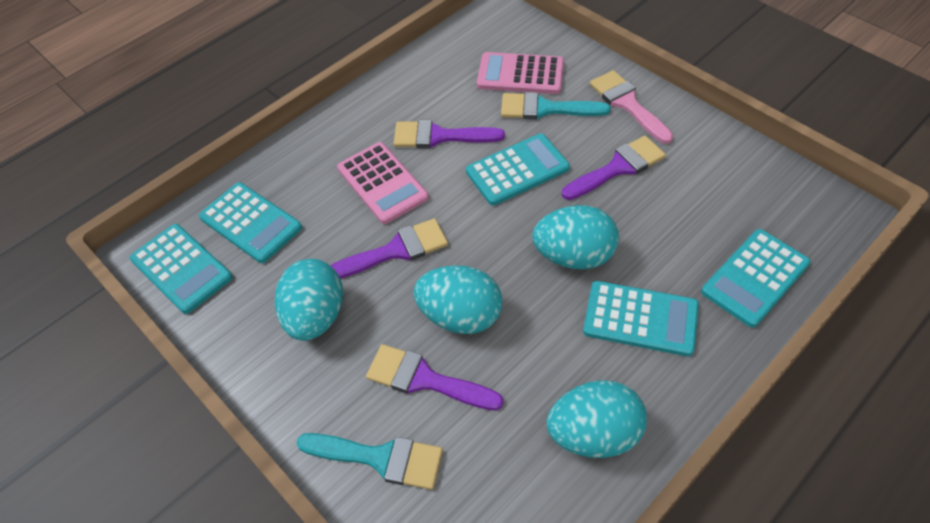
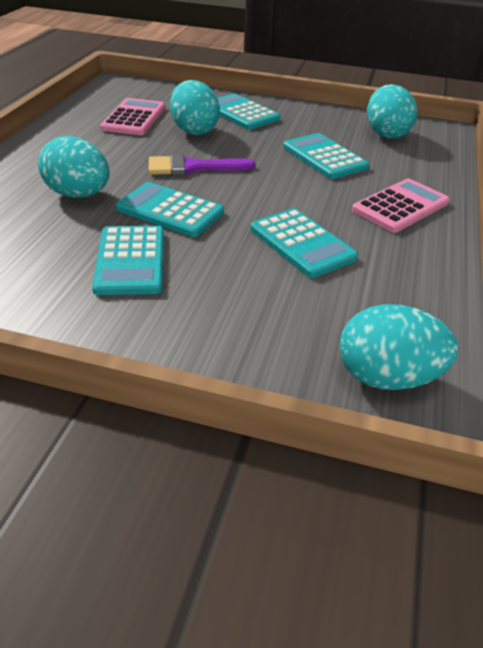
pink brush: [590,70,673,144] = 1 -> none = 0
purple brush: [330,218,448,279] [366,344,504,411] [394,120,505,148] [562,136,666,200] = 4 -> [149,154,255,175] = 1
turquoise brush: [297,433,443,490] [501,92,610,120] = 2 -> none = 0

